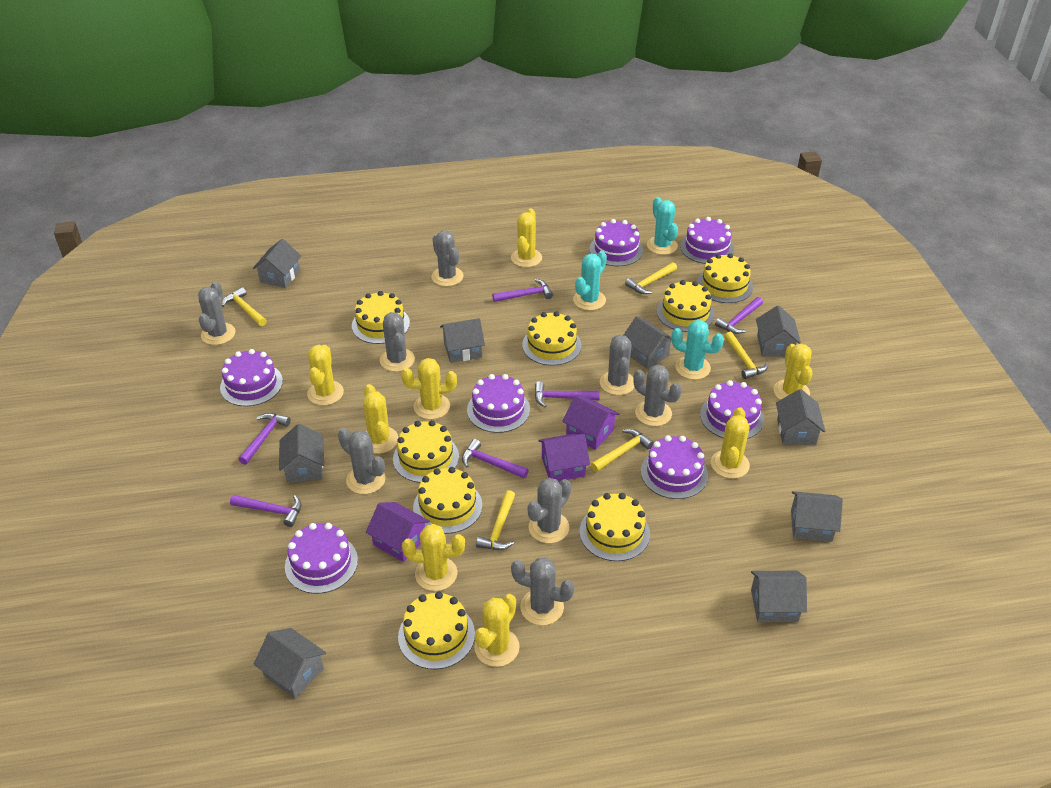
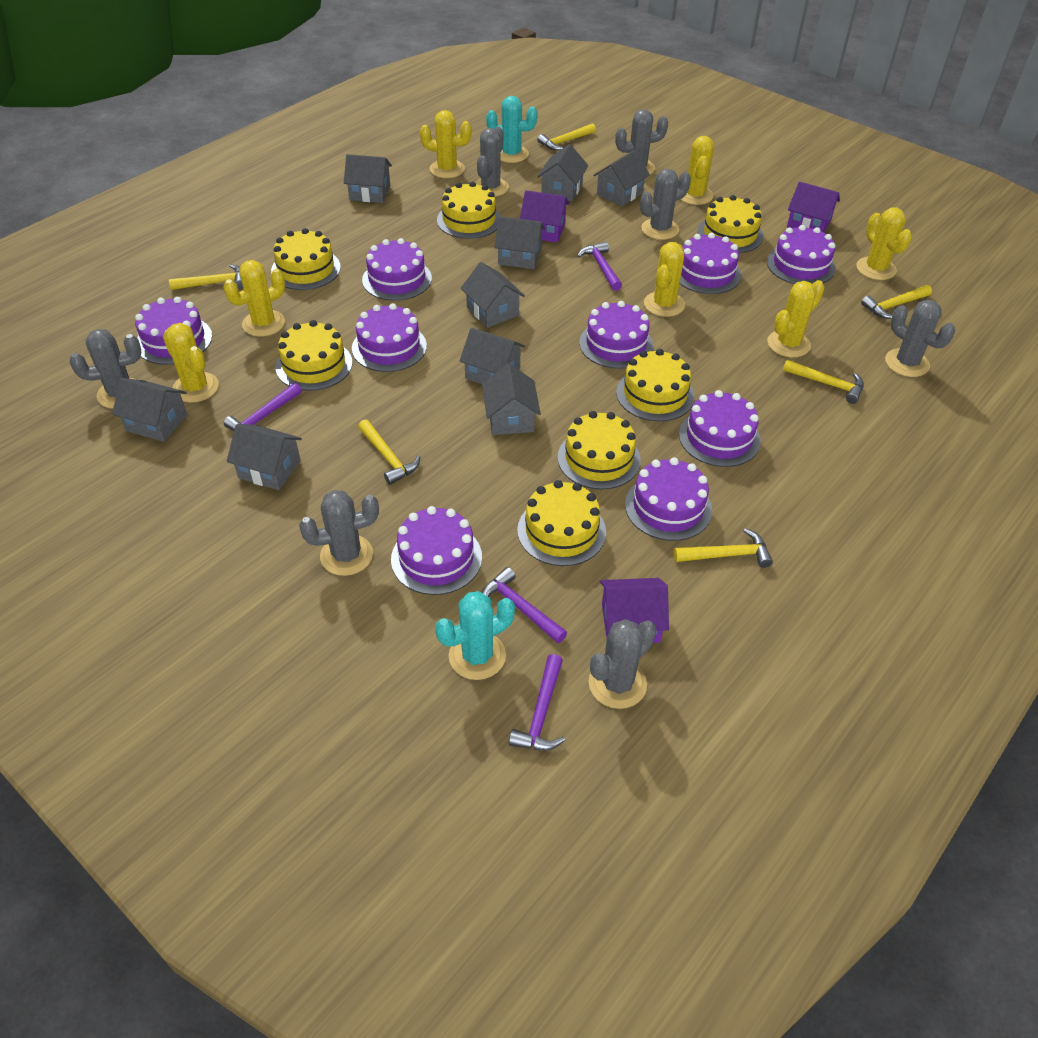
grey cactus: [198,281,236,345] [338,428,386,494] [380,312,415,372] [431,231,463,286] [511,557,575,625] [528,478,571,543] [600,335,635,395] [634,365,682,426] = 8 -> [70,329,141,409] [299,490,379,576] [475,127,509,197] [589,619,656,709] [615,109,668,175] [640,169,691,240] [885,300,955,377] = 7
purple cake: [220,349,283,406] [285,523,358,594] [467,374,530,433] [590,219,643,266] [641,435,708,499] [680,217,734,264] [700,380,764,439] = 7 -> [135,297,212,365] [352,303,427,372] [362,238,432,301] [391,506,482,595] [579,301,653,369] [625,457,712,541] [679,390,761,467] [680,233,741,294] [767,225,836,284] = 9
purple hammer: [230,495,301,527] [238,413,291,465] [462,439,529,478] [492,279,553,302] [535,381,600,407] [715,297,763,334] = 6 -> [224,383,302,431] [482,567,567,643] [509,654,565,751] [577,242,622,291] = 4
turquoise cactus: [573,251,607,310] [647,197,678,255] [671,320,724,380] = 3 -> [435,591,515,680] [486,96,538,163] = 2
yellow cactus: [307,345,344,405] [363,384,398,454] [401,358,457,419] [402,524,465,591] [474,594,520,667] [511,208,542,267] [711,407,750,479] [773,344,813,400] = 8 -> [163,323,219,403] [223,260,285,337] [420,110,472,178] [644,242,685,317] [680,136,714,205] [768,280,825,358] [856,207,912,280] = 7
yellow cake: [352,291,410,344] [393,420,459,483] [398,592,475,669] [413,467,482,534] [522,311,582,366] [580,493,650,561] [657,280,714,332] [697,253,753,303] = 8 -> [271,228,341,290] [275,320,352,391] [437,181,501,239] [517,480,606,566] [558,411,641,490] [616,349,695,421] [697,195,763,253] = 7
yellow hammer: [222,287,267,326] [476,490,515,550] [591,429,654,472] [625,262,677,294] [724,332,768,379] = 5 -> [169,264,243,290] [358,420,420,485] [537,123,596,151] [674,528,773,568] [783,360,864,404] [861,285,932,319] = 6

